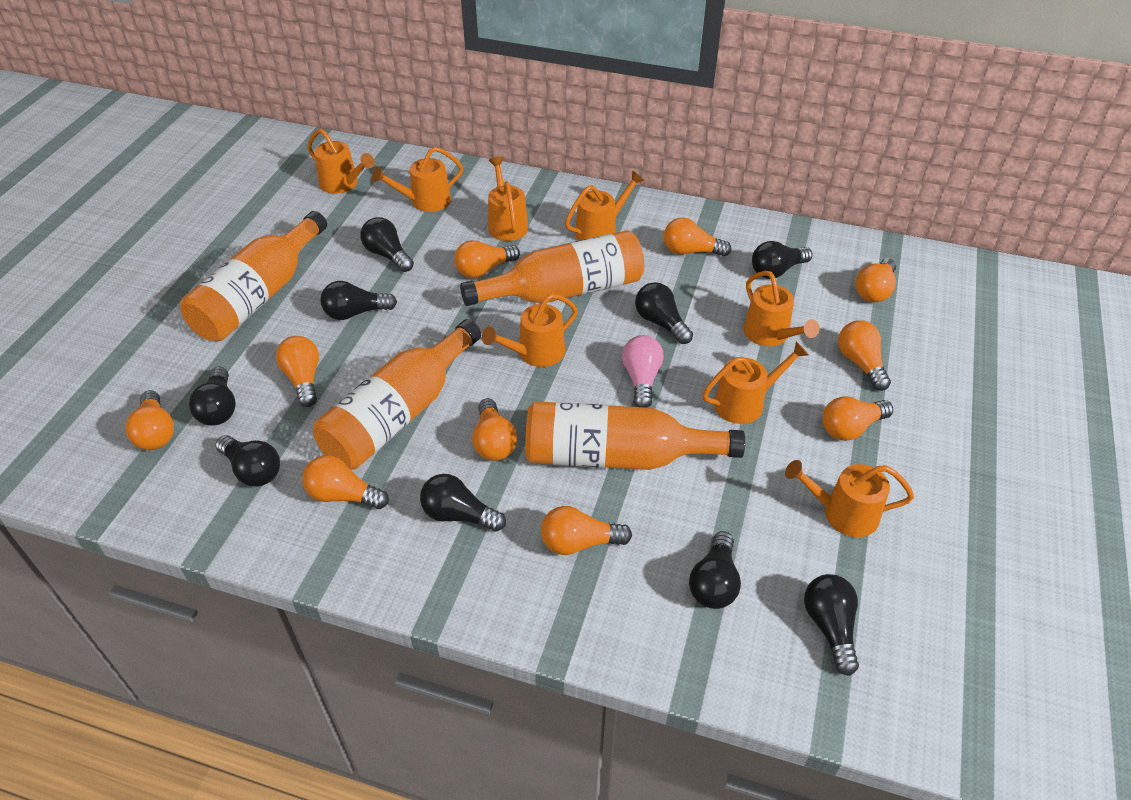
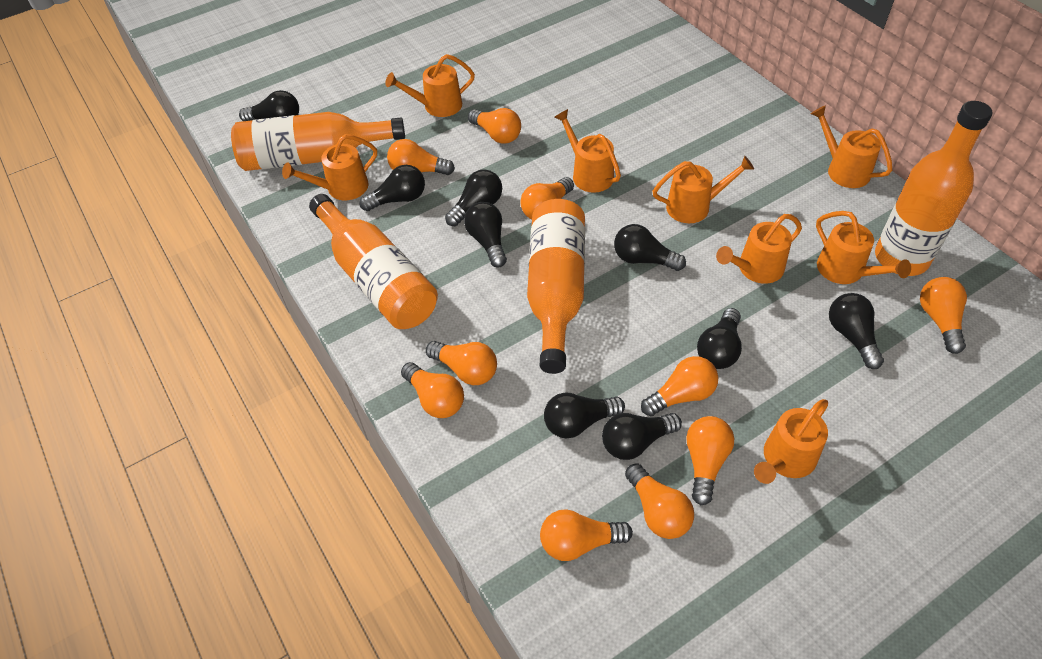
pink light bulb: [622,335,664,408] = 1 -> none = 0

